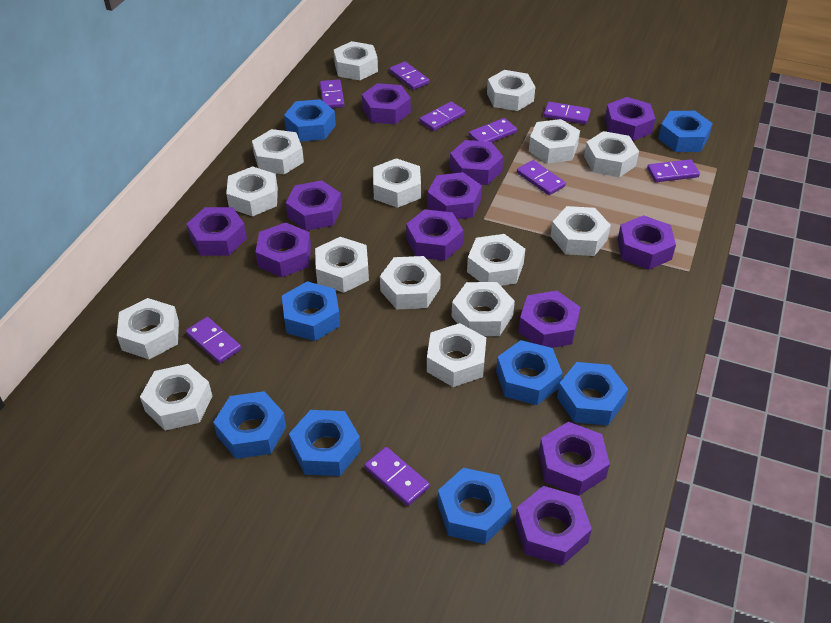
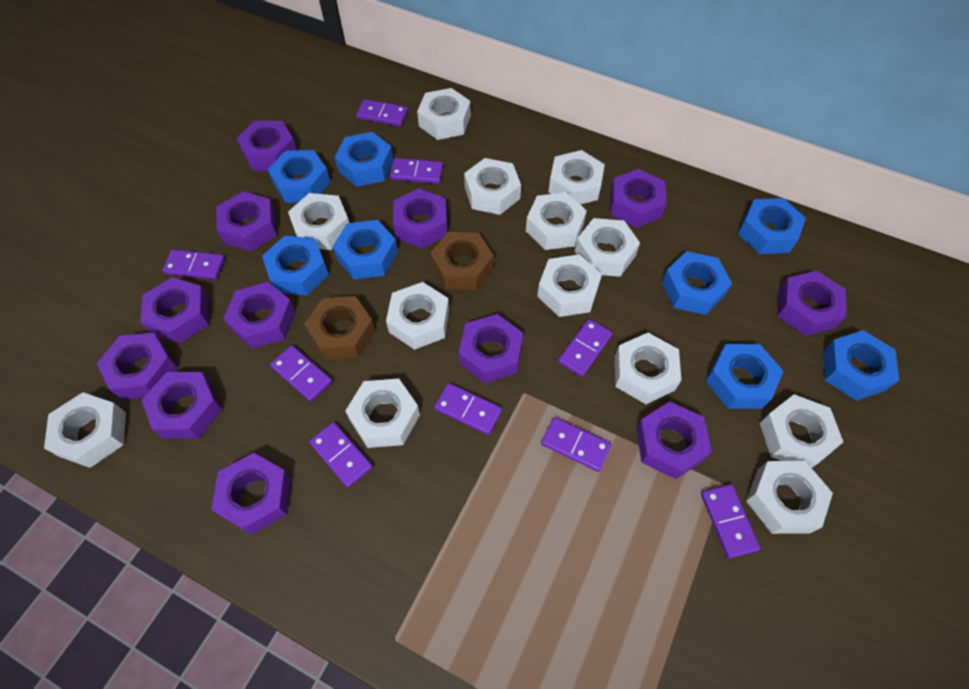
brown nut: none = 0 -> [304,296,375,360] [430,232,494,290] = 2
white nut: [117,298,179,359] [140,364,213,431] [226,166,278,216] [252,129,304,175] [315,237,369,293] [334,41,378,80] [373,158,421,208] [380,256,441,309] [427,323,486,387] [451,282,515,336] [467,234,525,286] [487,70,535,111] [529,119,580,164] [550,206,611,256] [584,131,639,177] = 15 -> [44,392,126,468] [288,193,349,250] [345,379,420,448] [386,282,449,350] [417,88,471,140] [464,158,521,215] [526,192,587,250] [537,254,602,317] [548,150,605,205] [575,218,640,277] [615,333,681,404] [746,461,833,534] [760,394,843,468] = 13

